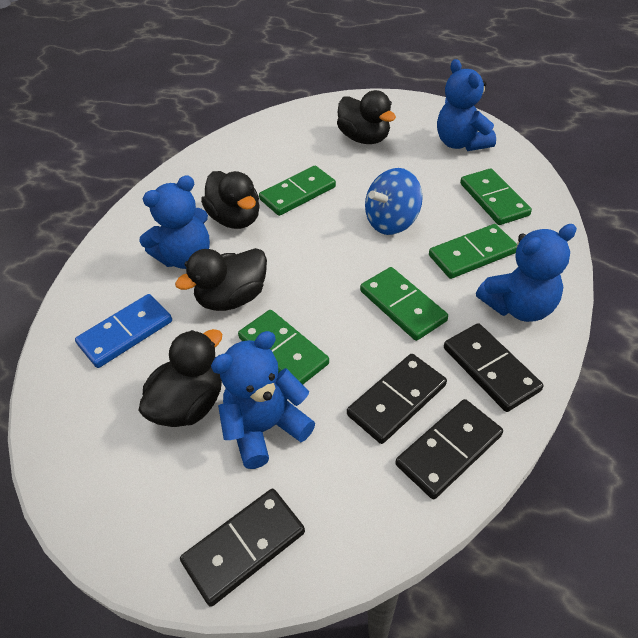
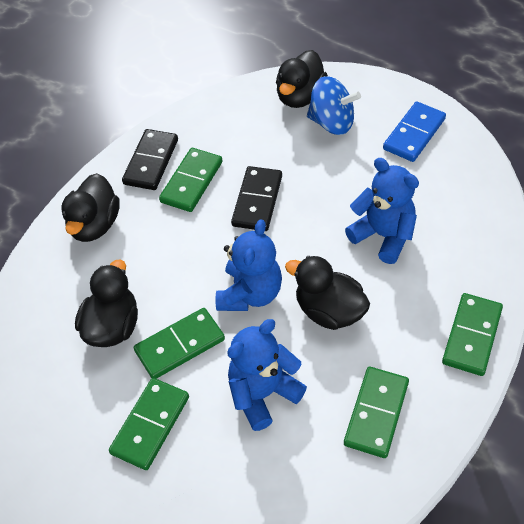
black domino: [180,489,305,607] [347,354,447,444] [395,399,503,499] [444,323,544,412] = 4 -> [122,129,178,190] [231,166,282,231] = 2
blue teddy bear: [139,175,210,269] [211,331,315,469] [437,59,496,151] [476,224,577,322] = 4 -> [216,219,282,311] [227,319,307,431] [345,158,419,264] = 3

